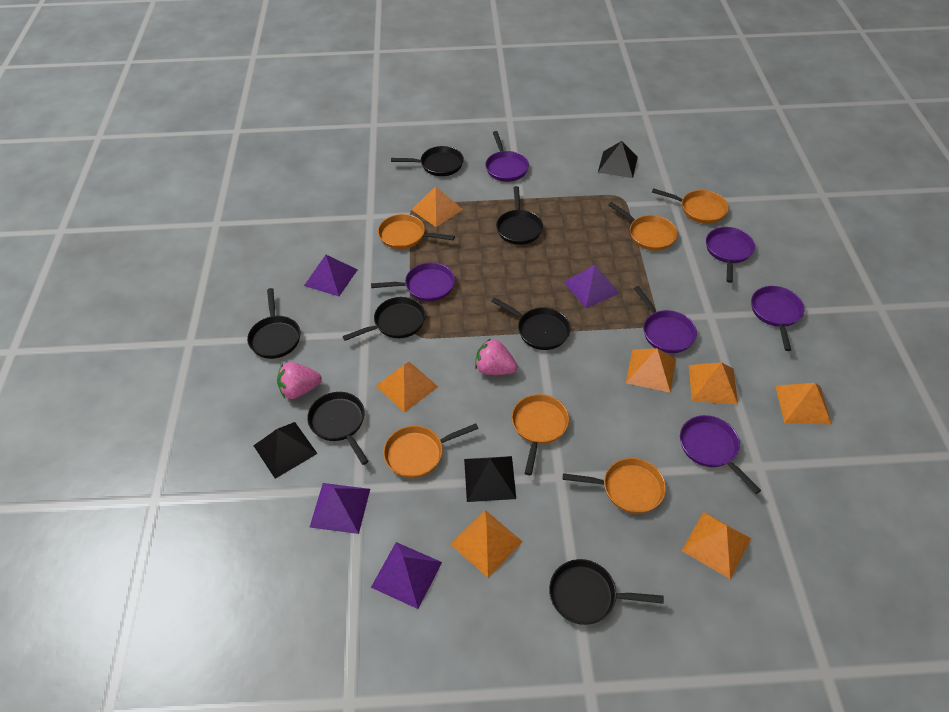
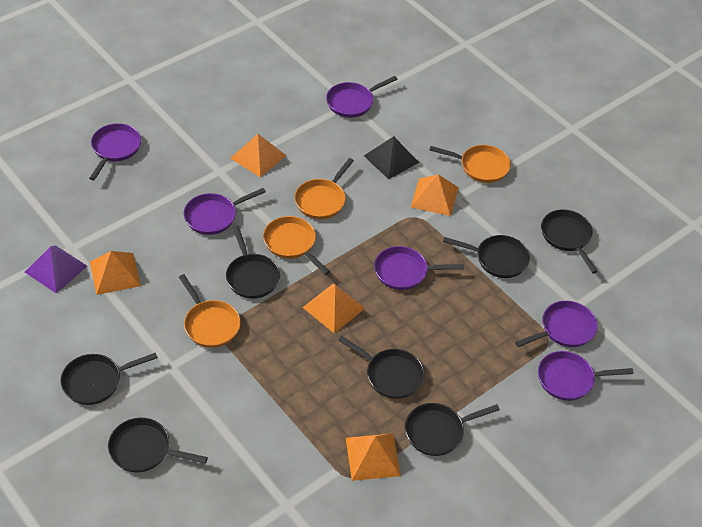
black pyramid: [253,422,318,479] [464,456,516,502] [598,141,638,178] = 3 -> [364,136,419,179] = 1
orange pan: [378,214,455,249] [383,423,479,478] [512,394,569,475] [563,458,666,514] [608,202,678,251] [652,188,729,224] = 6 -> [179,274,241,348] [263,216,330,275] [295,158,354,219] [429,145,511,183] = 4
orange pyramid: [376,362,438,413] [412,186,463,227] [450,510,523,578] [626,348,676,393] [682,512,751,579] [689,362,738,405] [775,383,832,424] = 7 -> [90,251,141,295] [230,134,287,177] [302,283,365,333] [346,433,401,481] [411,174,458,216] = 5
pink strawberry: [277,362,322,399] [475,338,517,375] = 2 -> none = 0
purple pyramid: [304,255,358,296] [309,483,370,534] [371,542,442,609] [564,265,620,308] = 4 -> [25,246,87,293] = 1

